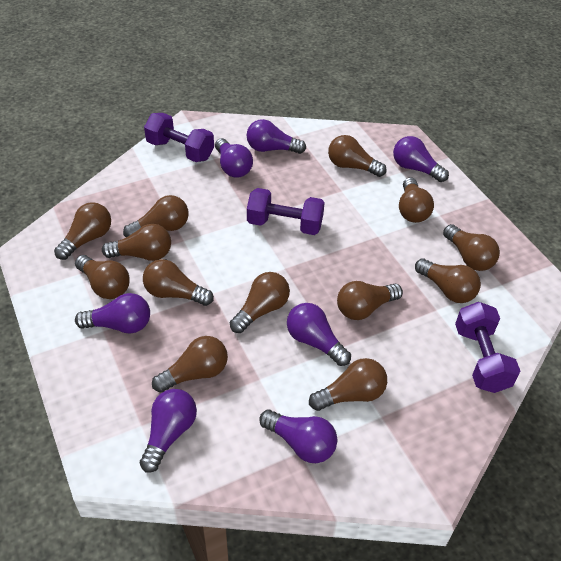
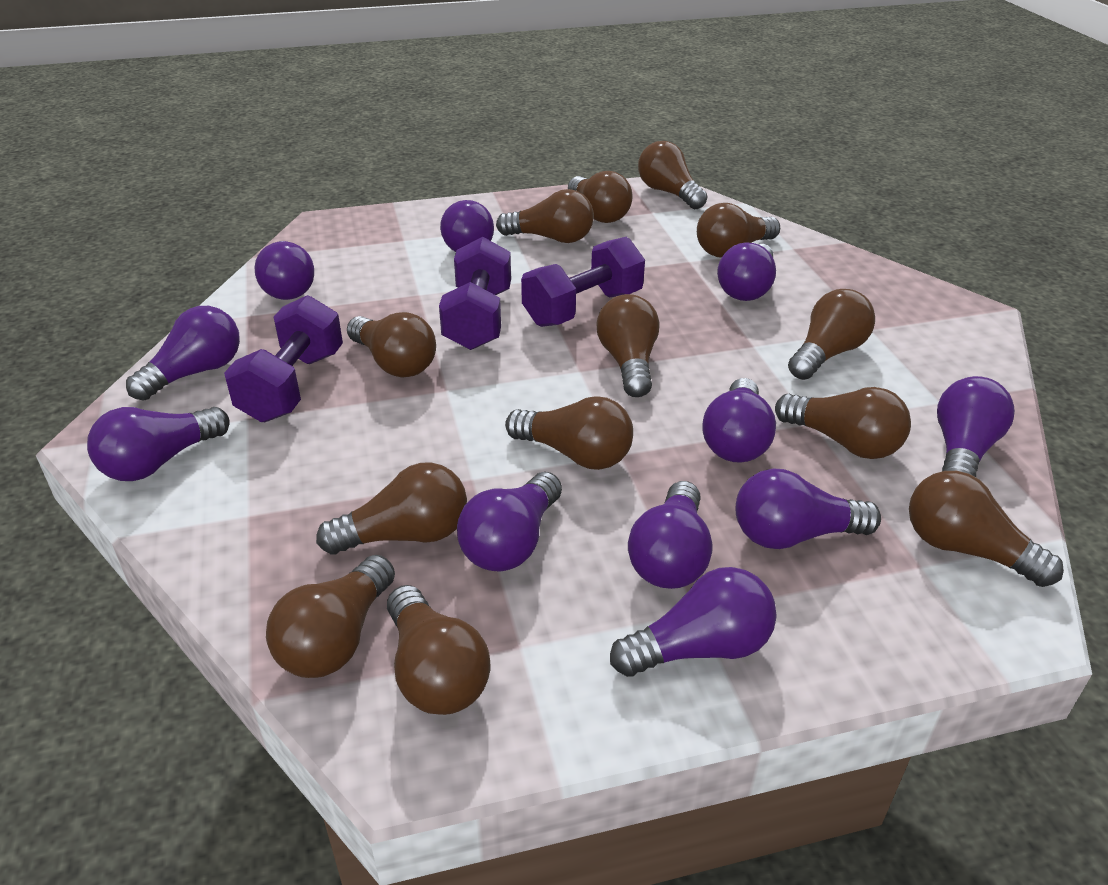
purple light bulb: [75,293,150,334] [140,389,197,473] [215,138,253,178] [246,119,306,154] [259,410,337,463] [287,303,351,366] [393,136,449,182] = 7 -> [87,407,230,481] [126,306,240,401] [254,241,314,300] [440,200,494,252] [457,472,562,572] [610,567,776,677] [628,481,713,589] [702,378,776,463] [717,242,776,301] [736,469,881,549] [937,376,1015,477] = 11

